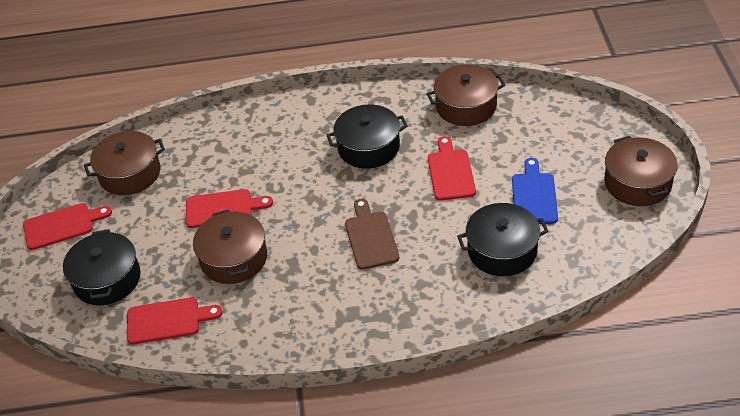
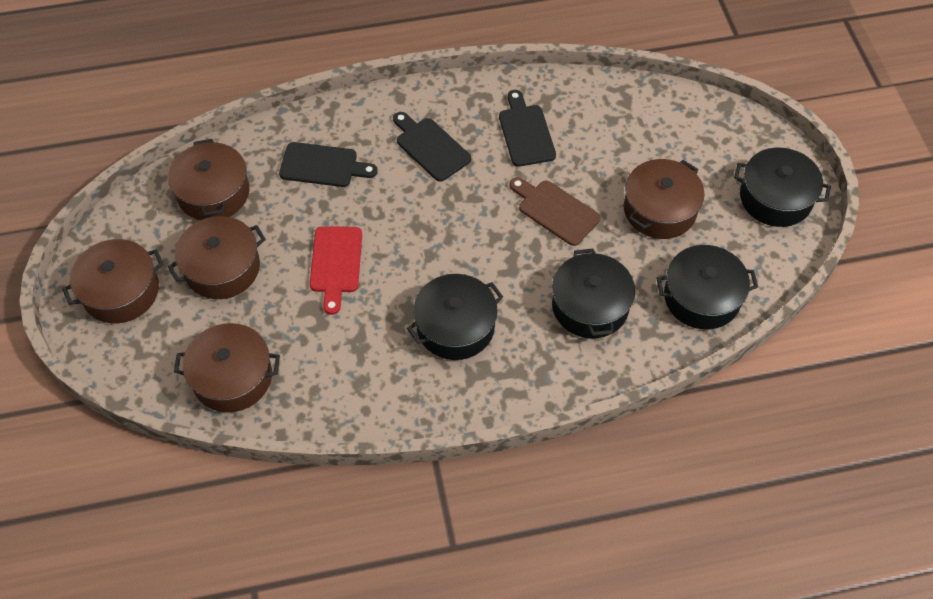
black cutting board: none = 0 -> [279,142,378,187] [393,112,471,182] [499,90,556,167] = 3
black pot: [63,229,141,305] [327,104,408,169] [457,203,549,276] = 3 -> [407,274,503,360] [552,249,635,338] [656,245,758,330] [734,148,831,227] = 4
blue cutting board: [512,158,558,224] = 1 -> none = 0
brown pot: [84,131,165,195] [193,209,267,284] [426,65,505,126] [604,136,678,206] = 4 -> [62,239,164,323] [168,139,250,220] [168,216,266,299] [174,323,280,412] [624,159,705,239] = 5
red cutting board: [23,203,112,250] [127,297,223,344] [186,189,273,228] [428,136,476,201] = 4 -> [310,226,362,315] = 1

